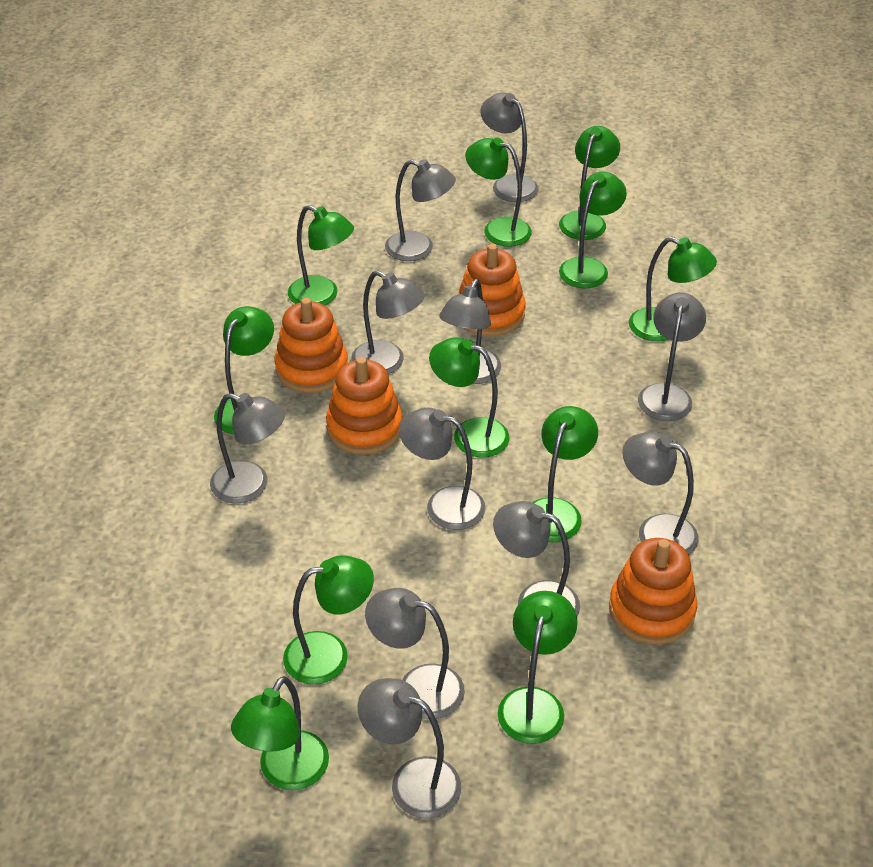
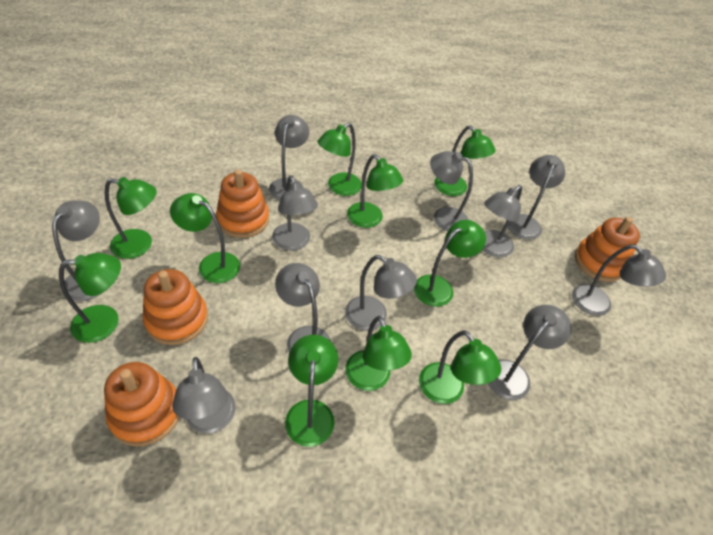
green lamp: [214,306,274,434] [231,676,329,790] [283,555,374,685] [288,205,354,305] [429,337,509,457] [465,137,532,247] [498,591,578,744] [532,406,598,542] [559,126,620,240] [559,172,627,288] [629,237,717,341] = 11 -> [59,253,121,343] [105,177,157,259] [170,193,240,283] [285,335,338,447] [317,123,362,196] [345,316,412,391] [347,154,403,228] [414,220,486,307] [419,330,501,404] [434,126,496,196] = 10

